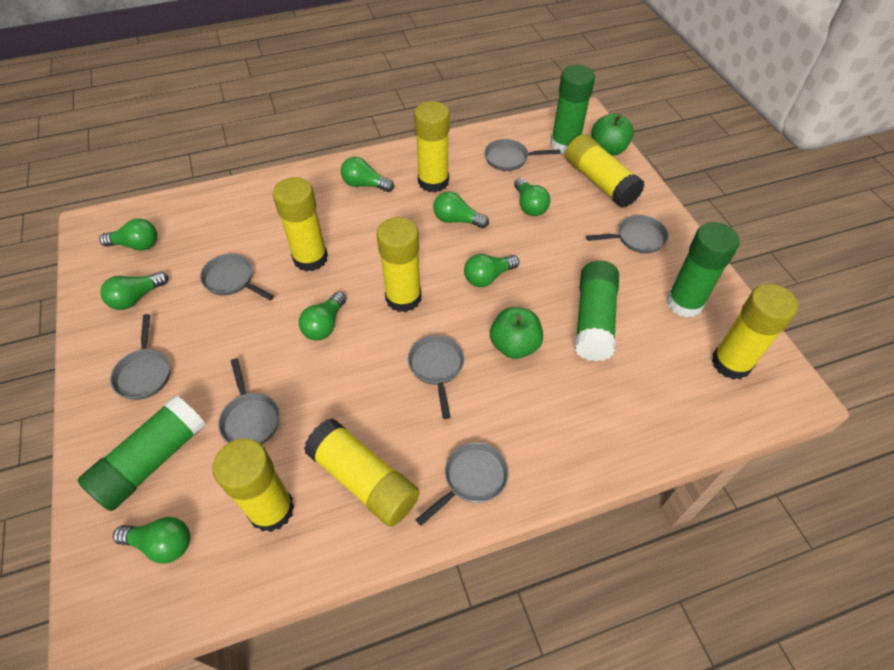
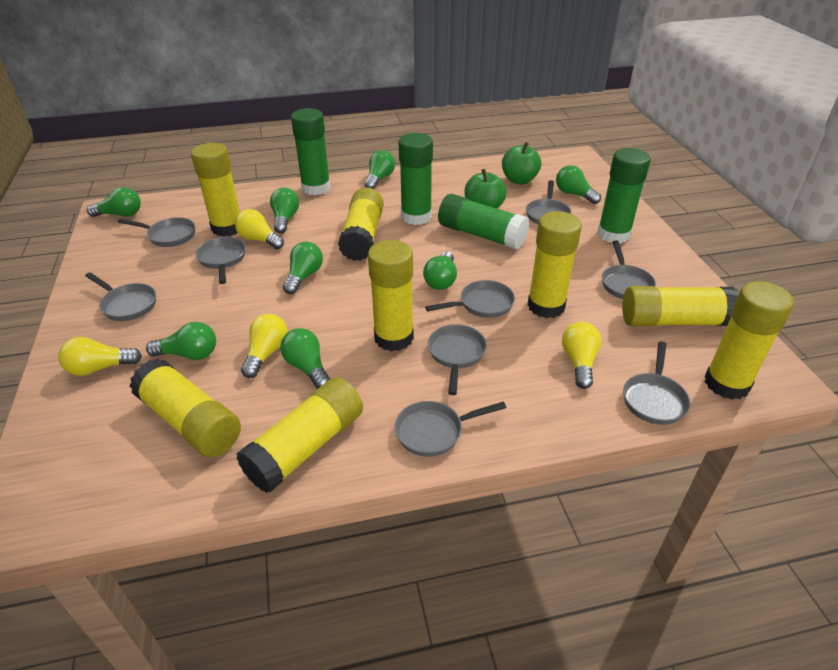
grey pan: [110,314,170,400] [200,254,274,300] [218,358,280,445] [408,335,464,419] [416,442,509,526] [484,139,561,171] [586,215,668,253] = 7 -> [85,272,156,321] [118,217,195,247] [195,237,246,284] [395,401,506,457] [425,280,515,318] [428,324,487,395] [526,180,571,224] [602,241,656,299] [623,341,690,425] = 9
yellow glue stick: [212,439,294,532] [273,177,328,271] [304,418,420,527] [377,217,421,312] [414,101,450,193] [565,134,645,208] [711,284,798,380] = 7 -> [130,358,241,457] [191,143,240,237] [236,377,363,493] [338,188,384,261] [368,240,414,351] [527,211,582,318] [622,286,739,326] [704,281,794,400] = 8
yellow light bulb: none = 0 -> [58,337,142,376] [235,209,284,249] [241,314,288,378] [562,322,602,389] = 4

